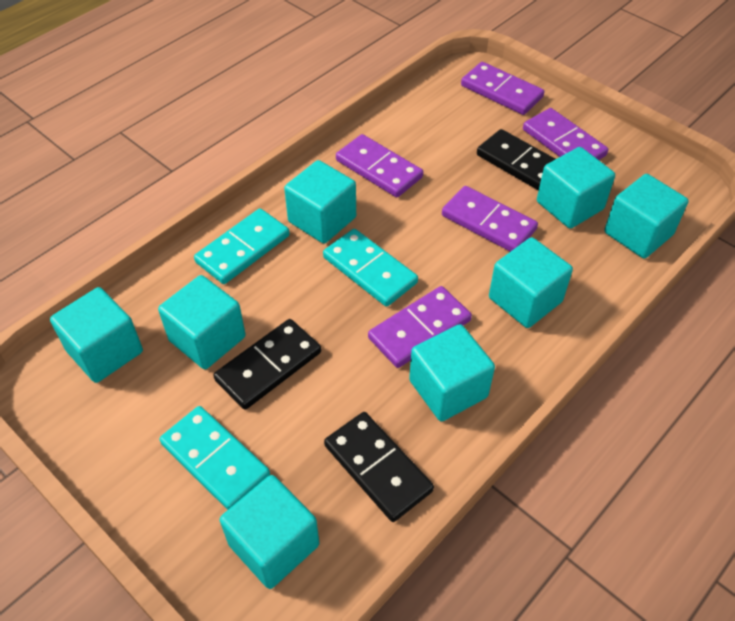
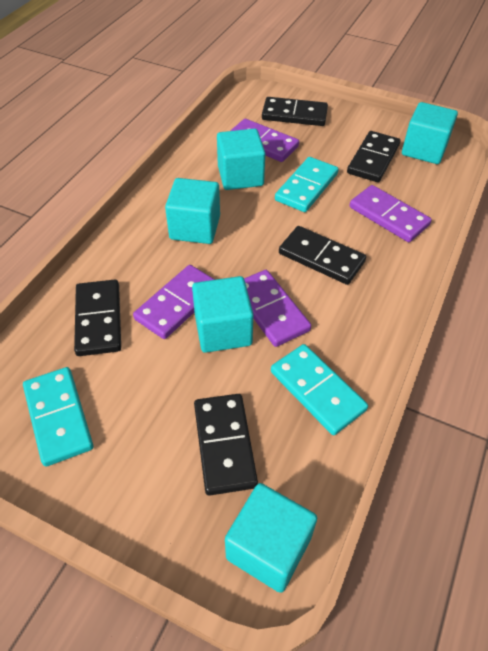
black domino: [213,319,321,410] [324,412,434,522] [477,129,555,191] = 3 -> [74,279,121,356] [194,394,258,496] [262,97,328,126] [279,226,366,285] [347,131,400,182] = 5
purple domino: [336,134,423,197] [368,286,472,368] [442,186,538,252] [461,62,544,115] [523,108,608,160] = 5 -> [133,265,215,339] [230,119,299,162] [244,270,311,347] [350,185,432,242] = 4
turquoise cube: [50,287,143,383] [158,275,246,369] [220,475,319,589] [284,160,356,244] [409,324,495,421] [489,237,573,328] [537,147,615,229] [604,174,689,259] = 8 -> [165,178,220,244] [192,276,253,353] [217,128,265,190] [225,483,317,593] [402,102,458,164] = 5

